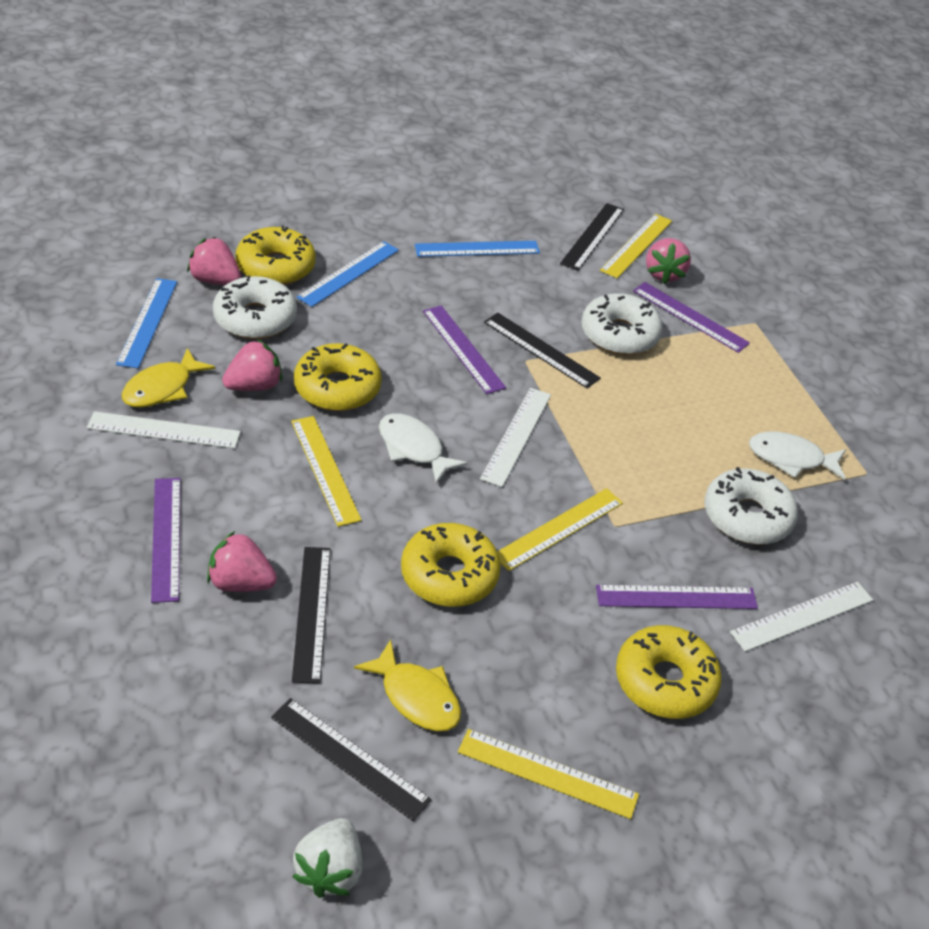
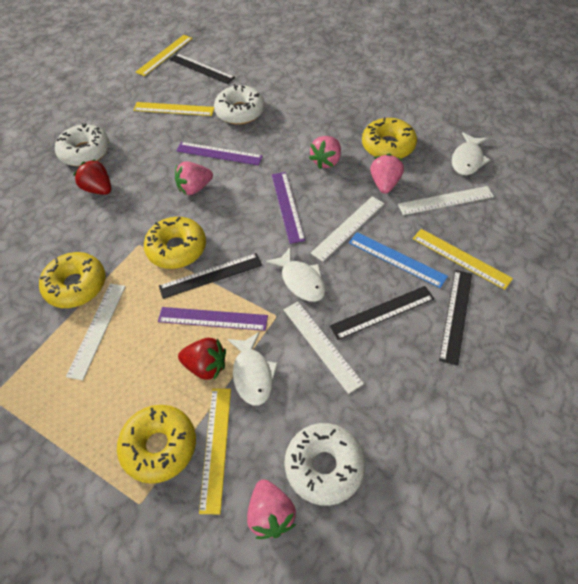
blue ruler: [116,278,177,368] [297,241,399,307] [415,241,540,257] = 3 -> [349,232,448,288] = 1
purple ruler: [151,478,181,603] [423,305,506,394] [596,585,758,609] [633,282,750,353] = 4 -> [158,307,268,331] [176,142,263,166] [272,172,305,244] = 3
red strawberry: none = 0 -> [73,159,111,195] [178,338,226,380] = 2
white fish: [379,413,468,484] [749,431,846,480] = 2 -> [227,332,278,406] [266,247,326,302] [452,132,490,175] = 3
white ruler: [87,411,241,449] [480,388,551,487] [730,582,873,652] = 3 -> [66,283,126,380] [284,301,364,394] [311,196,384,262] [398,186,494,215] = 4
white strawberry: [292,818,362,898] = 1 -> none = 0
yellow fish: [122,348,215,408] [354,639,461,731] = 2 -> none = 0

